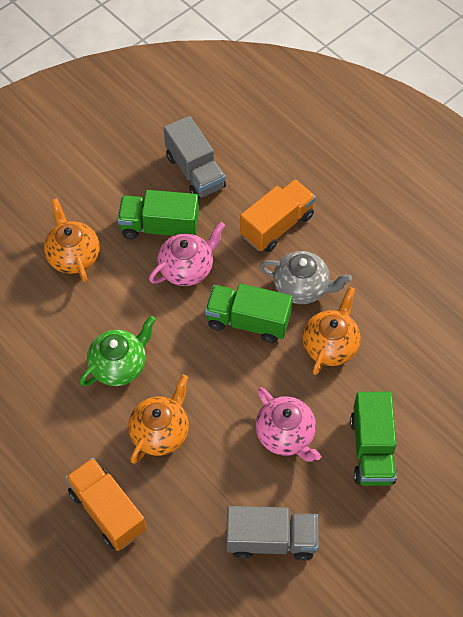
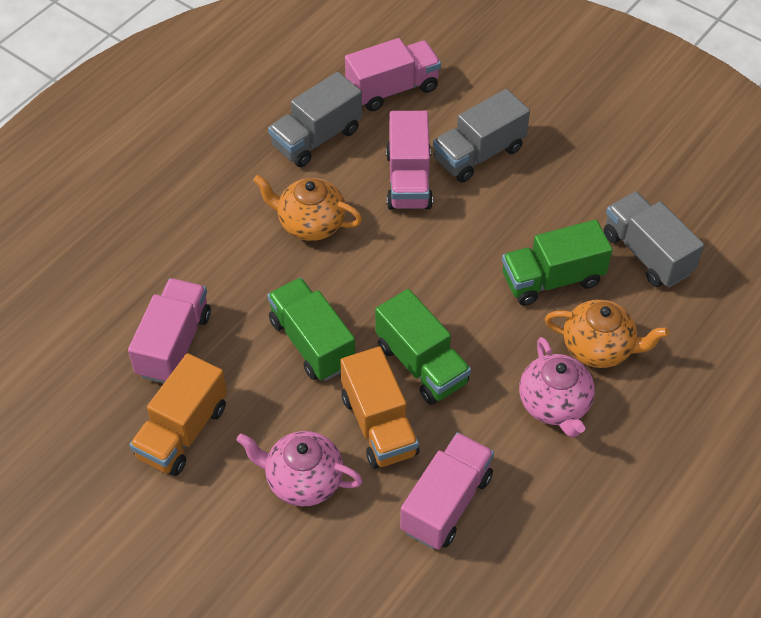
green teapot: [80,316,156,386] = 1 -> none = 0
grey teapot: [259,251,352,304] = 1 -> none = 0
grey truck: [164,116,226,199] [226,506,318,561] = 2 -> [268,72,362,167] [433,89,530,183] [604,192,704,287] = 3
orange teapot: [44,198,99,282] [128,375,189,464] [302,287,361,375] = 3 -> [253,175,362,241] [545,299,669,368] = 2
pink truck: none = 0 -> [128,278,211,383] [345,38,441,111] [386,111,433,210] [400,432,494,550] = 4

